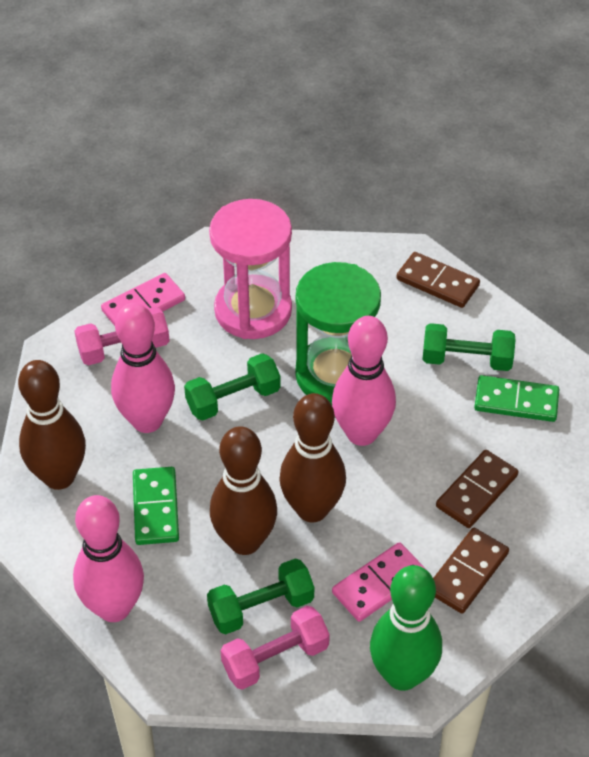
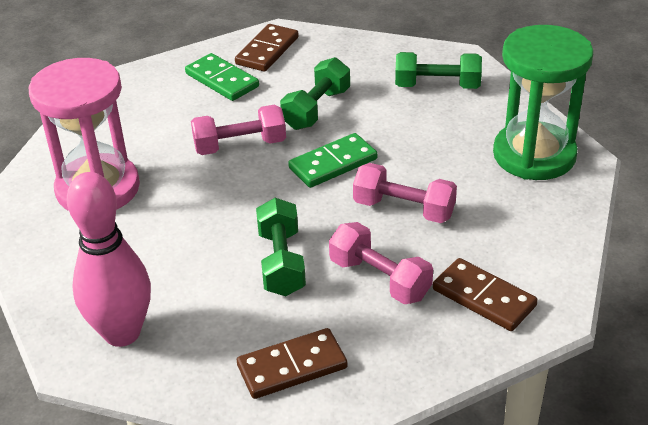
brown bowling pin: [18,360,86,490] [210,426,277,555] [279,393,346,523] = 3 -> none = 0
green bowling pin: [370,565,442,691] = 1 -> none = 0
pink bowling pin: [73,495,144,622] [111,303,175,433] [332,316,396,446] = 3 -> [67,172,151,347] = 1
pink domino: [101,273,185,326] [332,542,426,622] = 2 -> none = 0
pink dumbbell: [74,307,170,365] [220,606,330,690] = 2 -> [191,105,286,155] [329,222,433,304] [353,163,457,223] = 3

